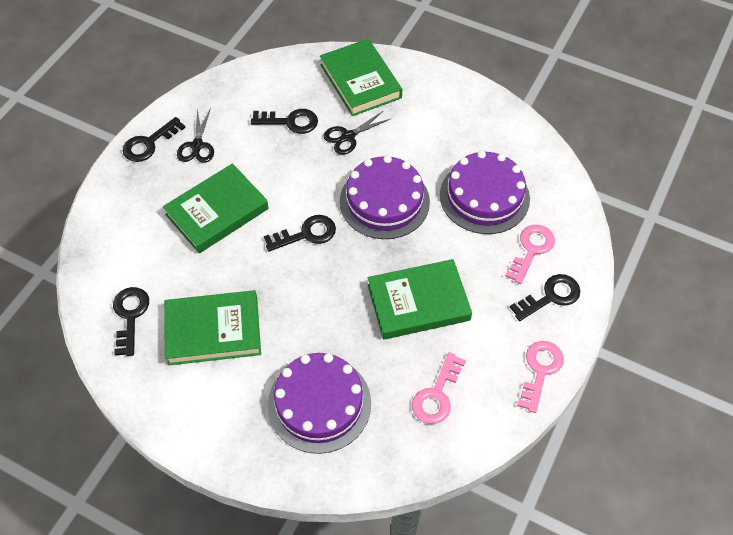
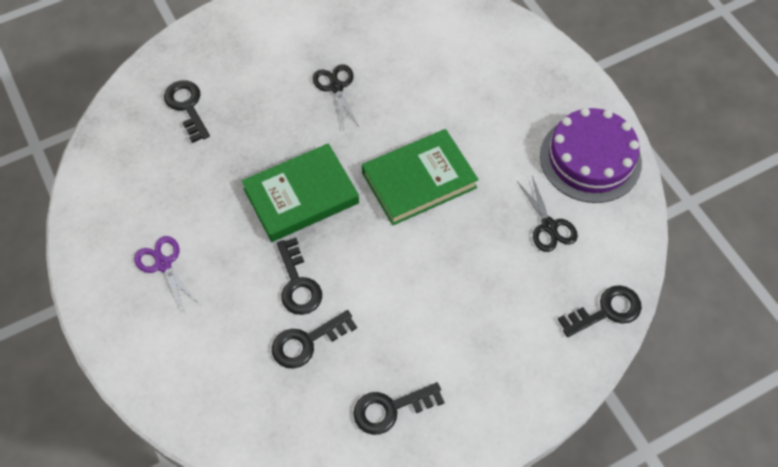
green book: [163,163,269,253] [164,290,261,365] [320,39,402,116] [368,259,472,340] = 4 -> [242,143,359,242] [362,129,479,226] = 2
pink key: [412,352,466,424] [505,225,555,284] [517,341,564,413] = 3 -> none = 0
purple cake: [268,353,371,454] [340,155,430,239] [440,151,530,234] = 3 -> [540,108,642,203] = 1
purple scissors: none = 0 -> [134,236,200,312] = 1

